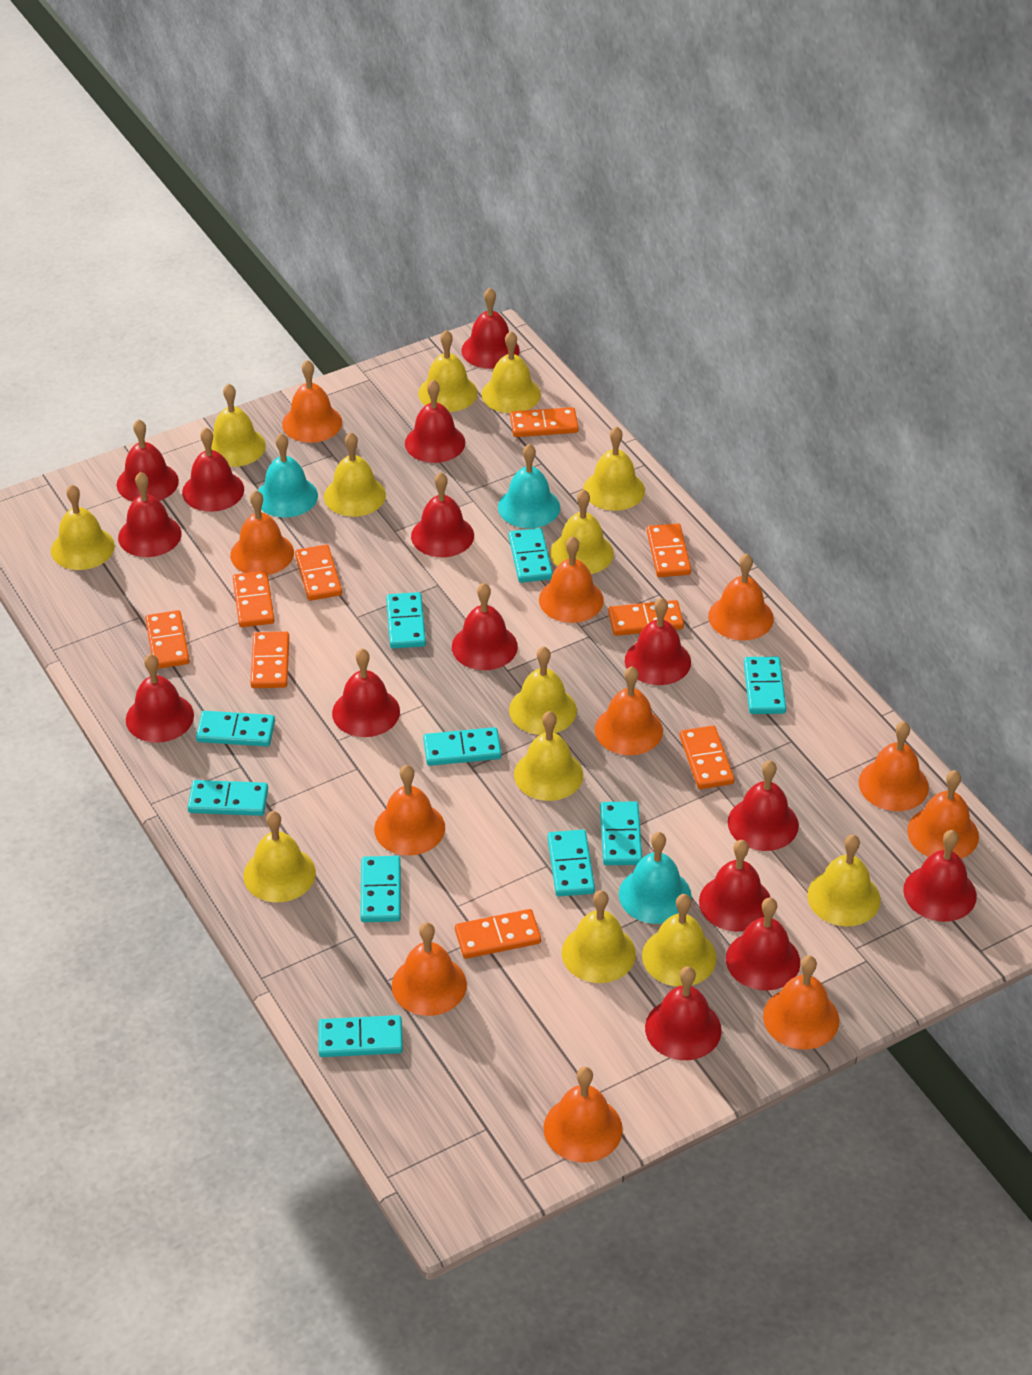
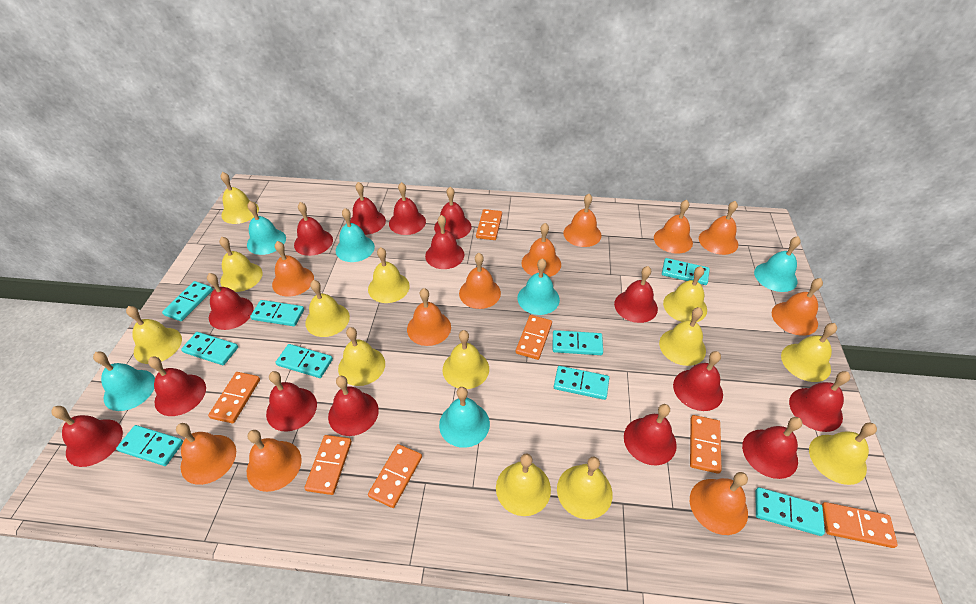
orange domino: [145,610,190,669] [233,571,275,627] [250,631,289,688] [295,544,342,601] [455,909,541,959] [510,407,579,437] [608,600,684,636] [647,523,691,577] [680,725,735,789] = 9 -> [208,372,260,423] [304,435,352,495] [368,444,422,508] [476,209,502,240] [516,315,552,360] [690,415,722,474] [822,502,898,548] = 7
turquoise bell: [258,433,318,518] [498,444,560,528] [619,832,692,924] = 3 -> [93,352,155,411] [247,201,286,255] [336,208,375,262] [439,387,490,448] [517,258,560,315] [754,236,801,292] = 6
turquoise domino: [188,780,268,816] [196,711,275,746] [318,1015,403,1057] [360,856,401,922] [386,592,426,649] [423,727,502,766] [509,528,553,583] [547,830,595,897] [600,802,642,865] [744,657,786,714] = 10 -> [116,425,183,466] [162,281,213,321] [181,332,238,365] [250,300,304,326] [276,344,333,378] [553,330,603,355] [554,366,609,400] [662,258,710,285] [756,487,825,536] = 9

